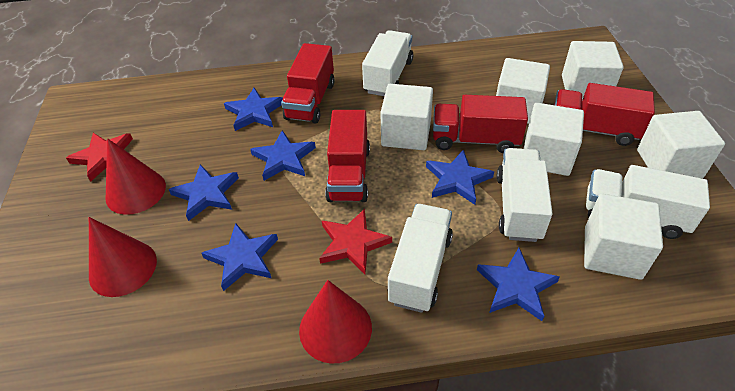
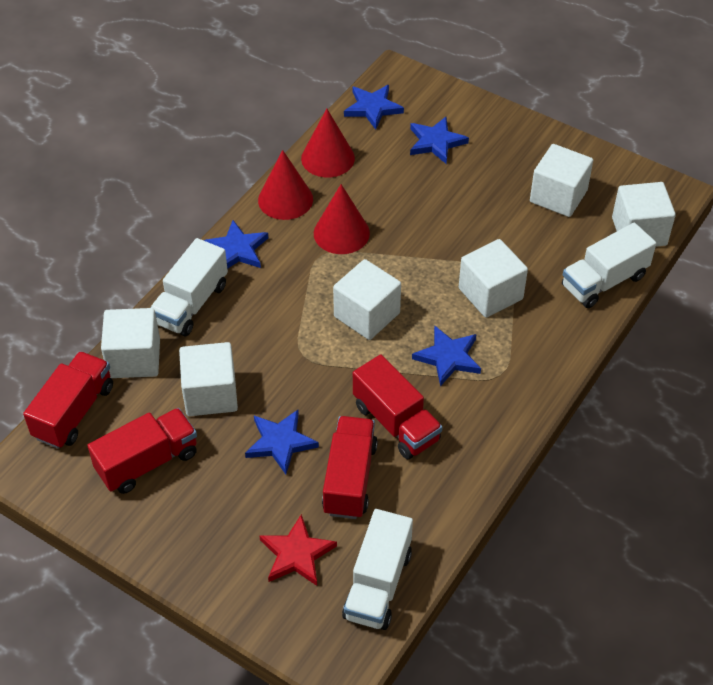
blue star: [169,164,239,221] [202,223,278,291] [224,88,283,131] [250,130,316,181] [426,150,494,205] [477,248,560,321] = 6 -> [204,220,268,269] [245,410,319,474] [344,85,404,130] [410,117,469,164] [412,326,481,386] = 5
red star: [66,133,133,181] [319,209,392,274] = 2 -> [259,514,337,586] = 1
white truck: [362,30,413,96] [388,204,453,313] [497,148,553,242] [586,165,710,239] = 4 -> [150,238,228,336] [342,509,413,630] [562,223,656,308] = 3

